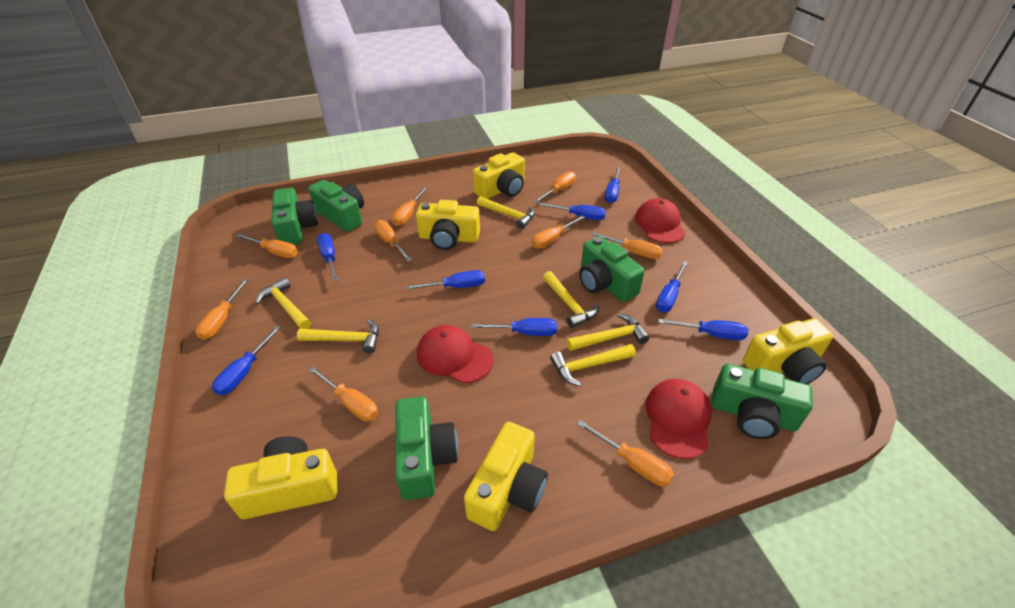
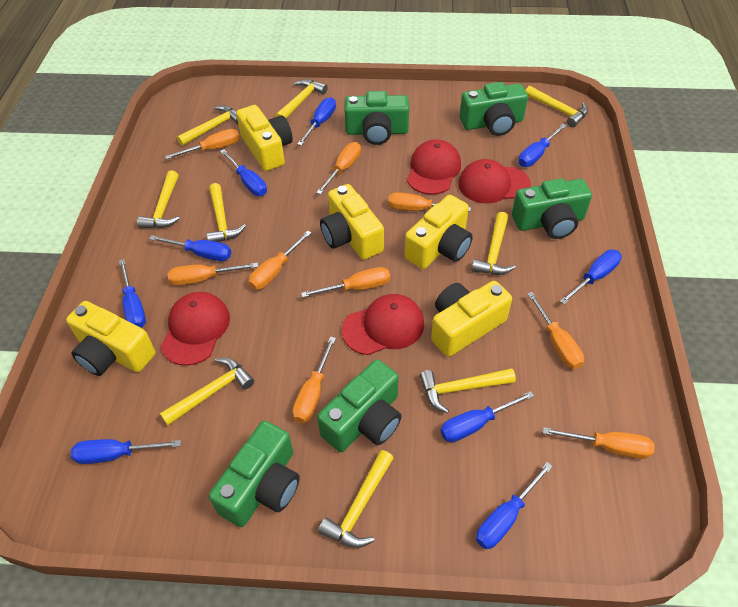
blue screwdriver: [212,326,281,395] [317,233,338,282] [406,270,485,290] [471,318,557,336] [539,203,606,220] [605,167,621,203] [656,261,688,312] [658,319,748,340] = 8 -> [71,439,181,464] [119,259,146,328] [149,235,231,261] [220,149,267,196] [297,97,336,146] [440,391,534,442] [476,462,553,549] [518,124,567,167] [560,250,622,304] = 9
red cap: [417,325,493,383] [635,198,686,243] [645,379,712,459] = 3 -> [160,292,230,366] [342,294,424,355] [407,139,461,195] [458,159,531,204] = 4
yellow hammer: [255,277,311,329] [297,319,379,354] [477,196,535,229] [543,271,599,328] [550,344,636,386] [566,313,650,351] = 6 -> [137,171,180,228] [160,358,254,426] [177,105,238,146] [206,183,246,242] [275,79,328,119] [318,450,394,548] [419,368,516,413] [471,212,516,275] [525,86,588,127] = 9

